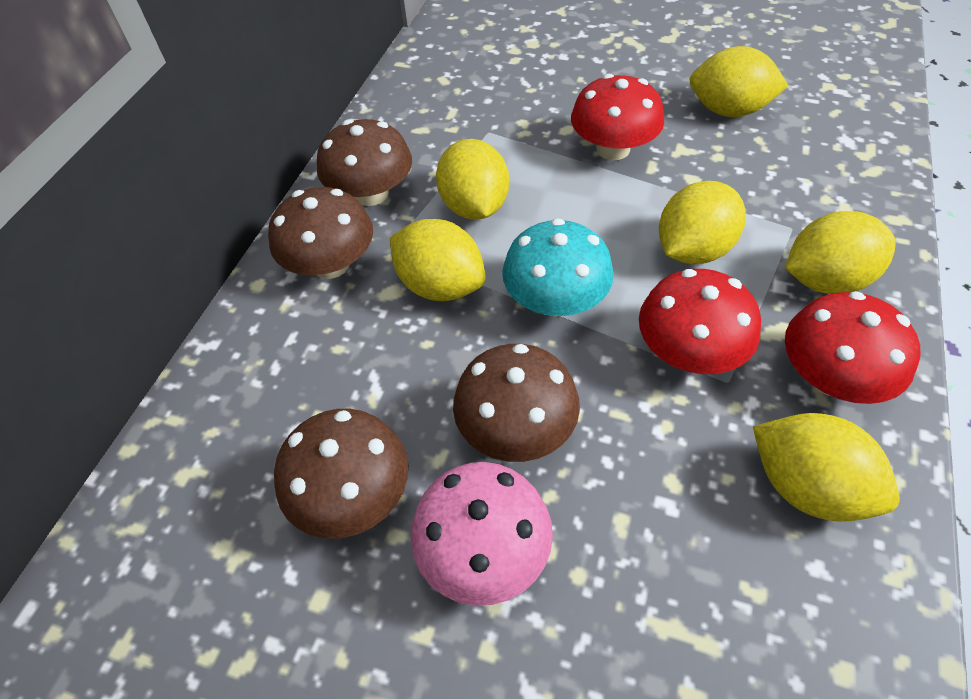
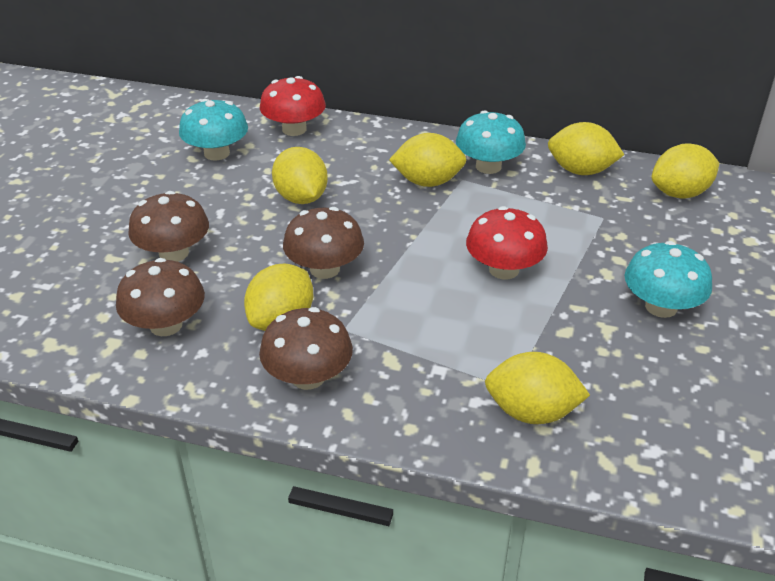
pink mushroom: [411,462,553,606] = 1 -> none = 0
red mushroom: [571,74,664,160] [639,269,761,374] [785,291,920,404] = 3 -> [260,76,326,136] [466,206,548,279] = 2
turquoise mushroom: [502,218,614,317] = 1 -> [179,99,248,160] [456,110,526,174] [625,241,712,318] = 3

